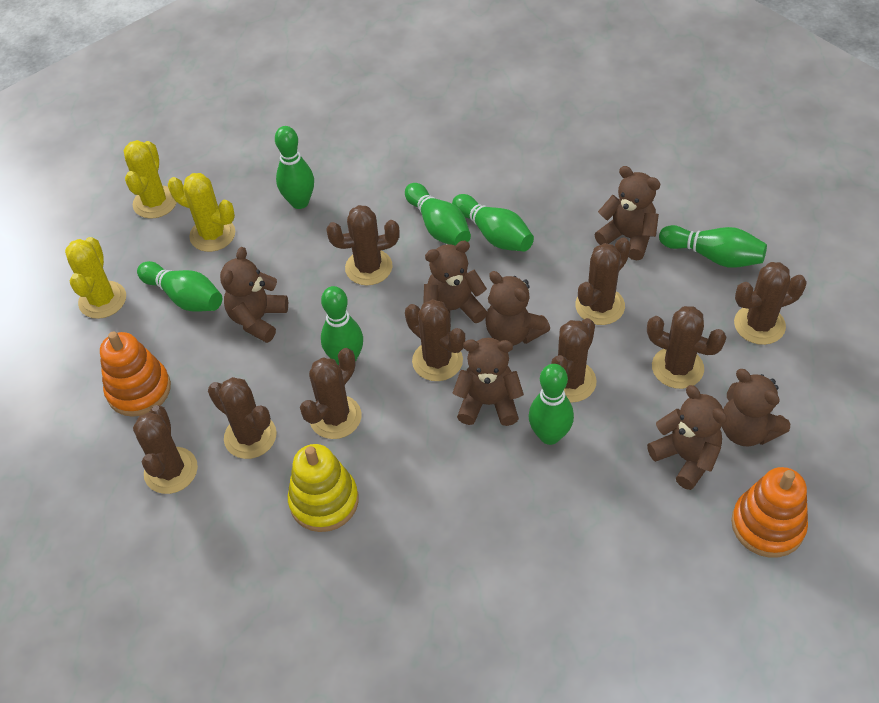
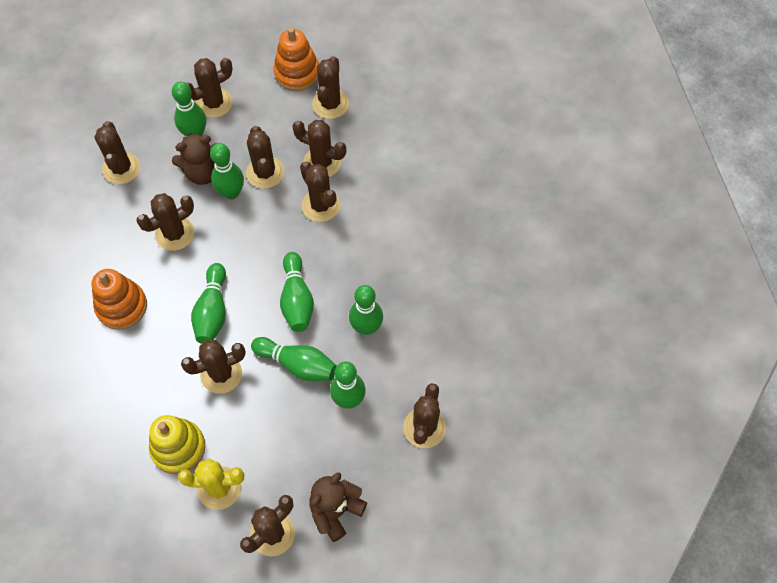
brown cactus: [133,405,198,494] [208,377,277,459] [300,348,361,439] [326,205,400,285] [405,299,465,381] [551,318,597,403] [575,237,631,325] [647,306,726,389] [734,262,807,345] = 9 -> [95,121,140,184] [136,193,194,251] [181,340,246,394] [186,58,233,118] [240,495,295,556] [246,126,284,189] [292,120,346,177] [300,162,340,222] [312,56,349,119] [403,383,446,448] = 10
brown teddy bear: [220,247,288,343] [423,241,487,328] [452,338,524,426] [485,271,550,346] [594,166,660,260] [647,385,727,490] [722,369,790,447] = 7 -> [172,133,217,185] [309,473,367,542] = 2
yellow cactus: [65,237,126,319] [124,140,177,219] [168,173,235,252] = 3 -> [178,459,244,510] = 1

